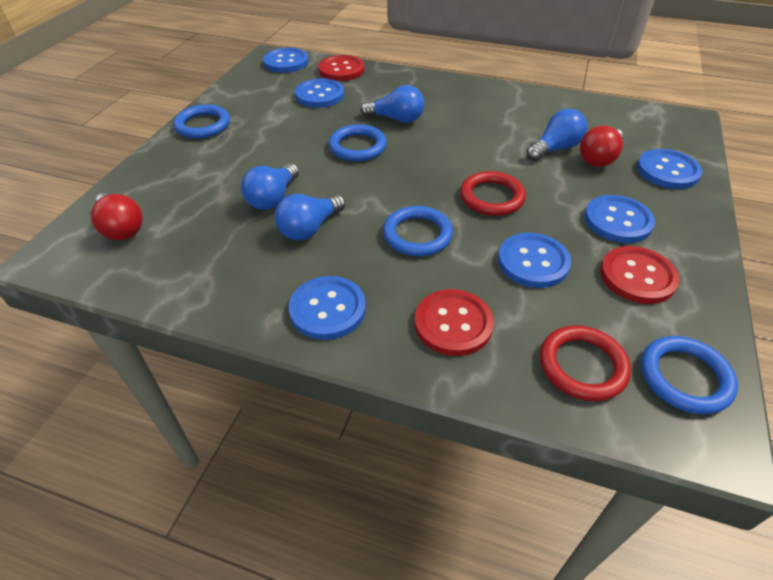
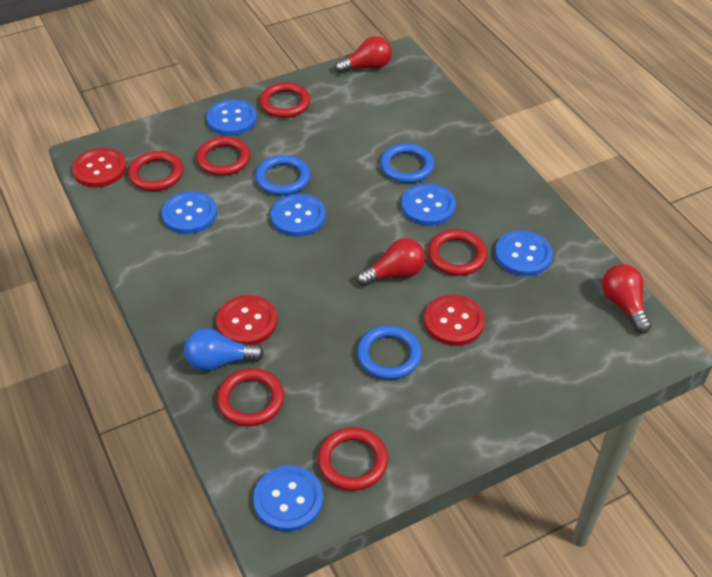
blue light bulb: [241,163,299,210] [275,194,345,240] [360,85,424,123] [527,109,587,161] = 4 -> [184,328,264,371] = 1
blue ring: [173,104,230,139] [329,124,387,162] [383,206,453,256] [641,336,738,414] = 4 -> [255,155,310,195] [357,326,422,380] [380,143,434,183] = 3
red light bulb: [91,193,143,240] [580,126,623,167] = 2 -> [335,36,392,73] [357,238,425,286] [602,264,651,334] = 3
red ring: [460,171,526,216] [540,325,631,401] = 2 -> [128,151,184,191] [196,137,251,176] [217,368,284,426] [259,82,311,118] [318,427,388,491] [428,230,487,276] = 6

